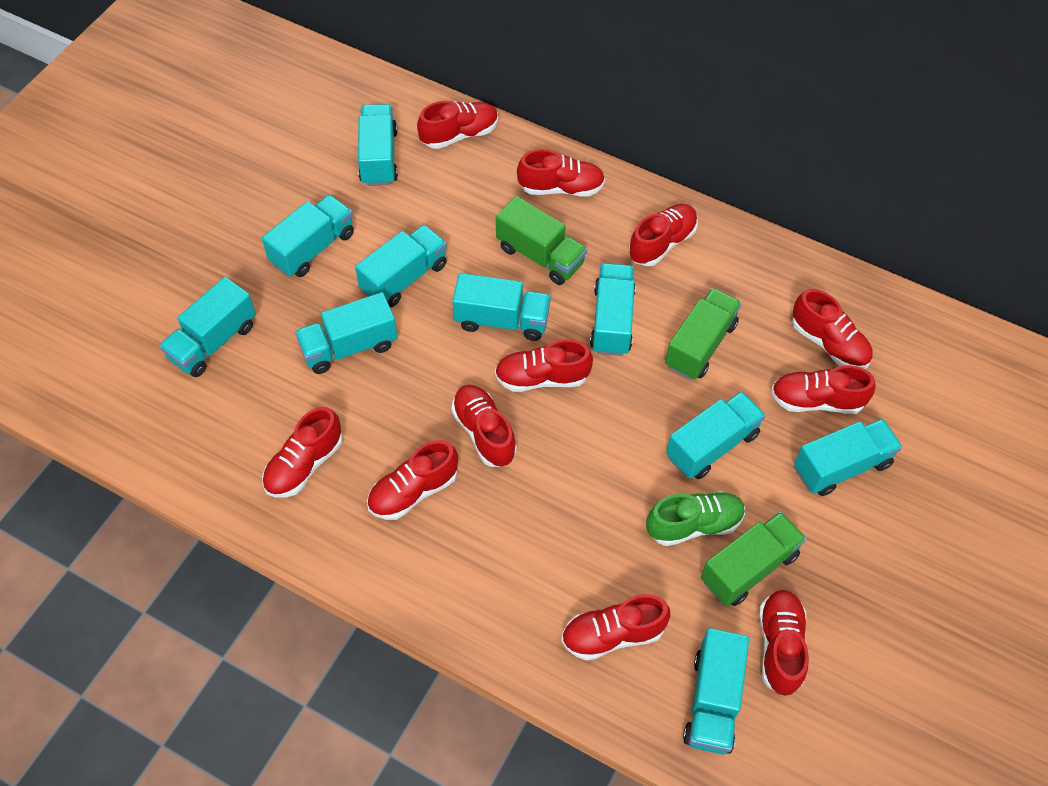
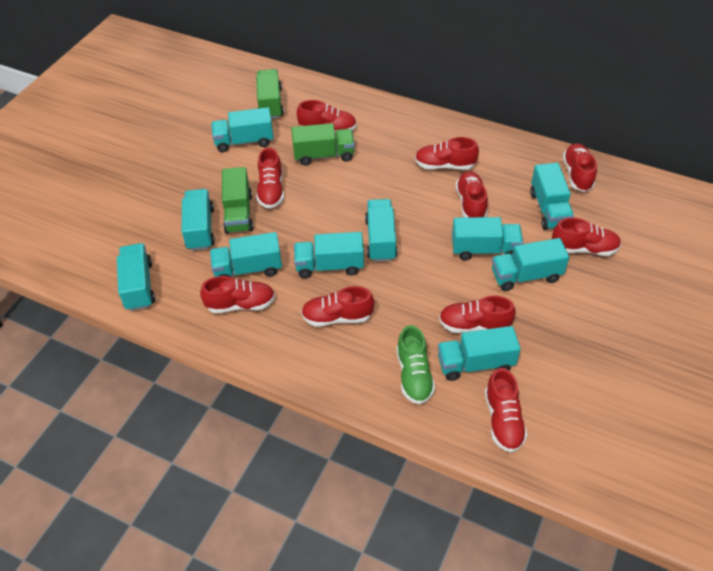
red shoe: [262,407,342,498] [367,440,458,520] [417,101,498,149] [451,385,517,467] [495,340,593,392] [517,149,605,197] [561,594,670,661] [629,204,698,266] [759,590,809,696] [771,366,876,414] [792,289,873,369] = 11 -> [200,276,275,313] [256,148,284,209] [297,100,357,133] [301,286,375,327] [415,137,479,170] [439,296,516,333] [456,171,488,218] [485,368,528,452] [552,218,621,256] [563,143,597,192] = 10

